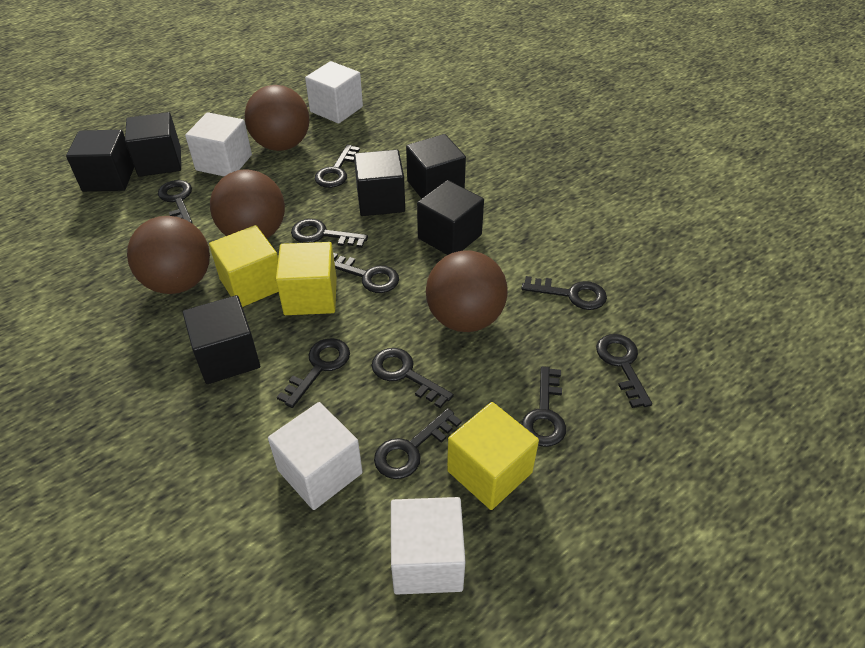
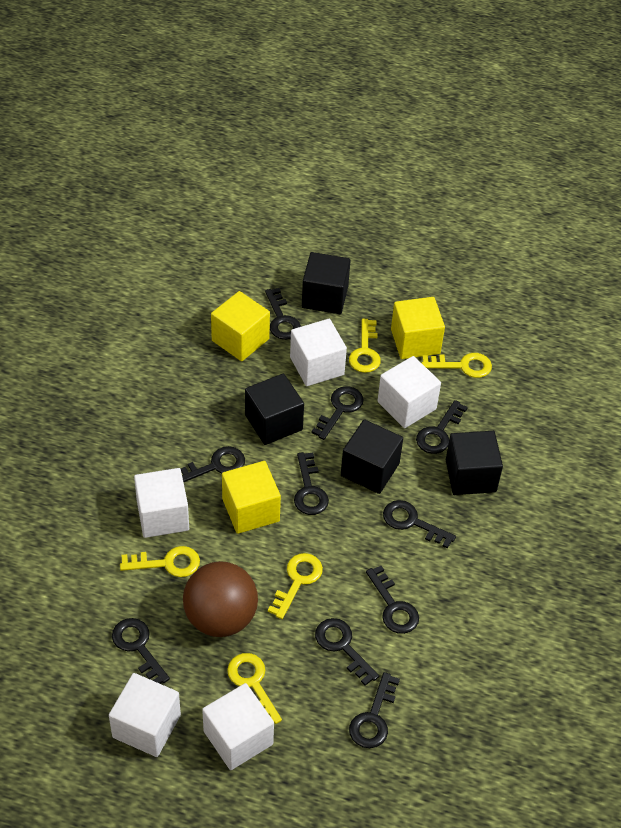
black cube: [66,130,134,192] [125,112,181,177] [183,295,260,384] [354,150,405,216] [406,134,466,199] [417,180,484,255] = 6 -> [245,373,304,445] [302,252,351,314] [341,419,403,494] [446,431,503,495] = 4
brown ball: [127,216,210,294] [210,170,285,239] [245,85,310,151] [426,251,508,332] = 4 -> [183,561,258,637] = 1
white cube: [185,112,252,177] [268,402,363,510] [305,61,363,124] [391,497,466,595] = 4 -> [109,673,181,757] [134,468,189,538] [202,683,274,770] [290,319,347,386] [378,356,441,428] = 5
yellow key: none = 0 -> [120,546,200,577] [227,653,282,724] [268,553,323,619] [349,319,381,373] [422,353,492,378] = 5

